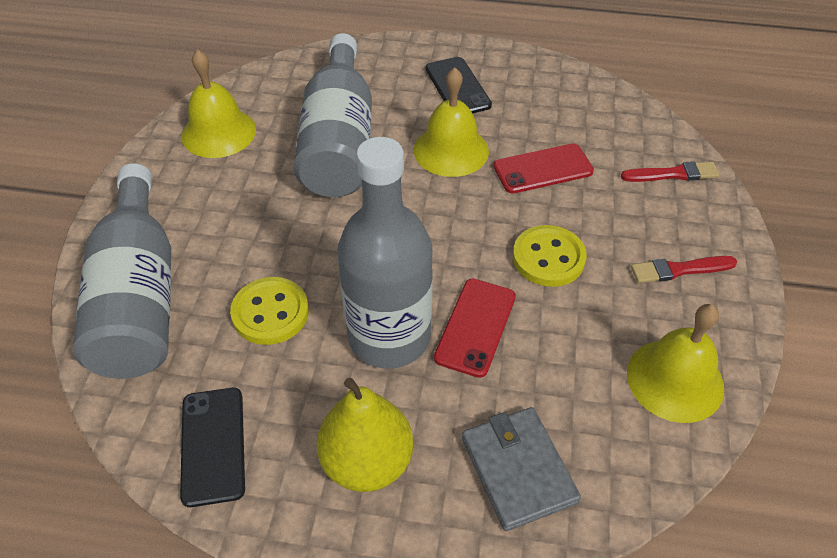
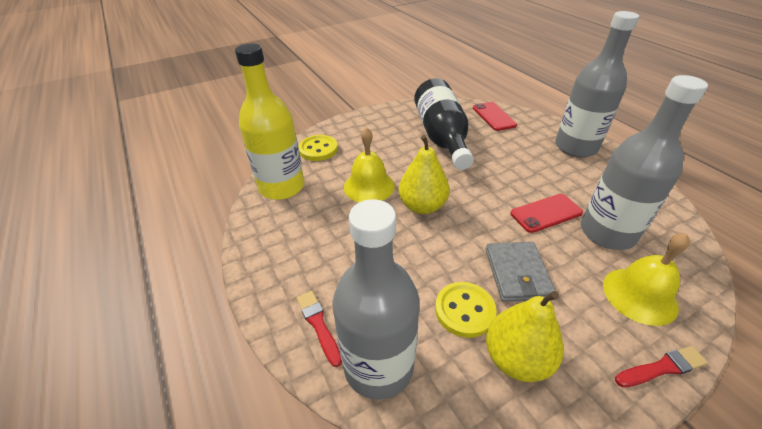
black bottle: none = 0 -> [414,78,474,170] = 1
black phone: [180,388,245,507] [426,57,492,113] = 2 -> none = 0
yellow bell: [181,49,256,158] [414,67,489,177] [627,304,724,423] = 3 -> [344,127,395,202] [603,233,690,326] = 2
yellow bottle: none = 0 -> [235,43,304,200] = 1
yellow pear: [317,377,413,492] = 1 -> [398,135,449,214] [486,291,564,382] = 2

